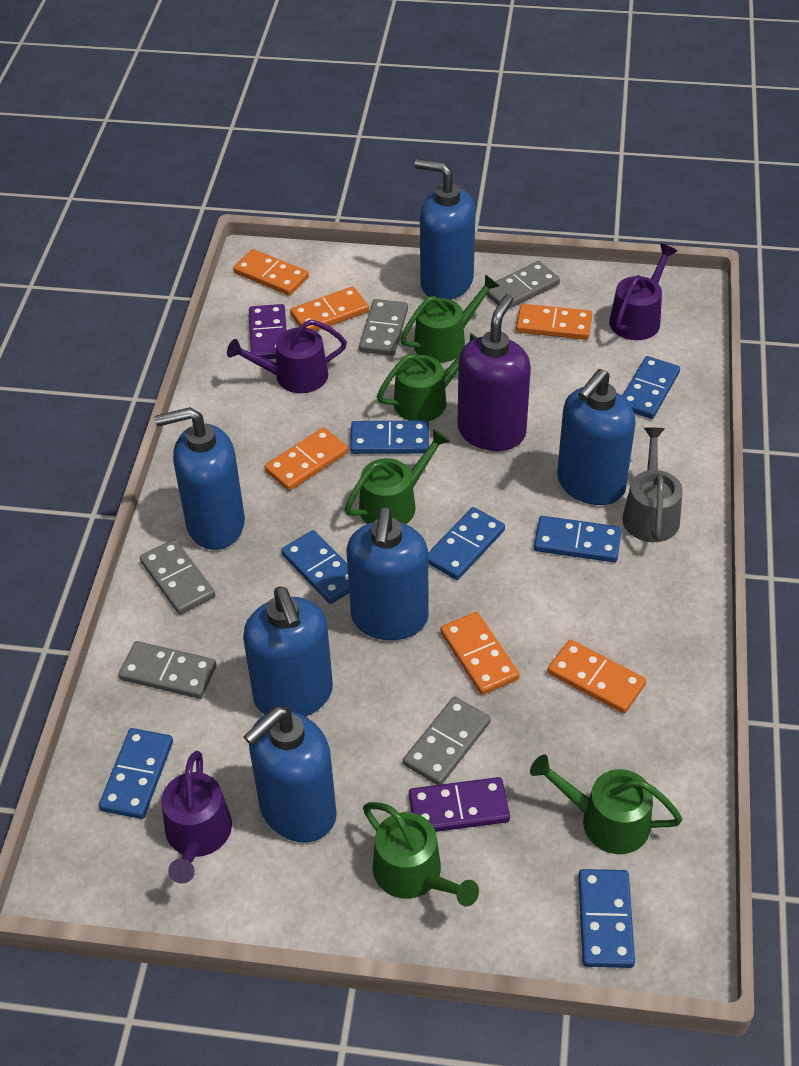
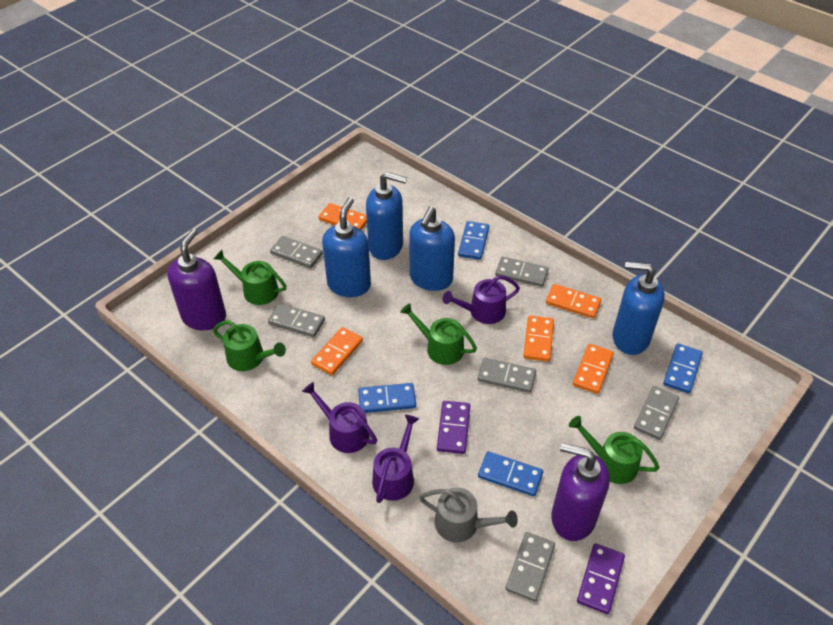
blue domino: [99,728,173,819] [281,530,349,604] [350,421,429,454] [428,507,505,580] [534,516,622,562] [578,869,635,968] [622,356,680,419] = 7 -> [358,383,416,413] [458,221,489,260] [478,451,543,496] [663,343,703,394] = 4
blue soap dispenser: [155,407,245,550] [243,586,333,717] [243,706,337,843] [347,507,429,640] [415,159,475,300] [557,369,636,505] = 6 -> [322,197,371,297] [366,172,407,260] [409,207,455,291] [613,262,665,355] = 4
green watering can: [345,429,450,524] [363,802,479,907] [377,333,477,421] [400,274,499,363] [530,754,683,854] = 5 -> [213,320,286,371] [214,250,286,305] [400,303,477,365] [569,416,660,484] = 4
grey domino: [119,641,216,699] [140,539,215,615] [359,299,408,356] [403,697,491,785] [486,261,560,309] = 5 -> [268,303,325,338] [270,236,323,268] [478,358,536,393] [495,257,548,287] [506,532,555,602] [634,386,679,440] = 6
orange domino: [233,249,309,296] [264,427,348,491] [290,287,369,331] [440,612,519,695] [516,304,592,340] [547,639,646,714] = 6 -> [311,327,363,375] [319,203,367,230] [523,315,554,362] [546,284,601,319] [573,344,614,394] = 5
purple soap dispenser: [458,294,531,451] = 1 -> [167,229,226,330] [552,443,610,541] = 2

